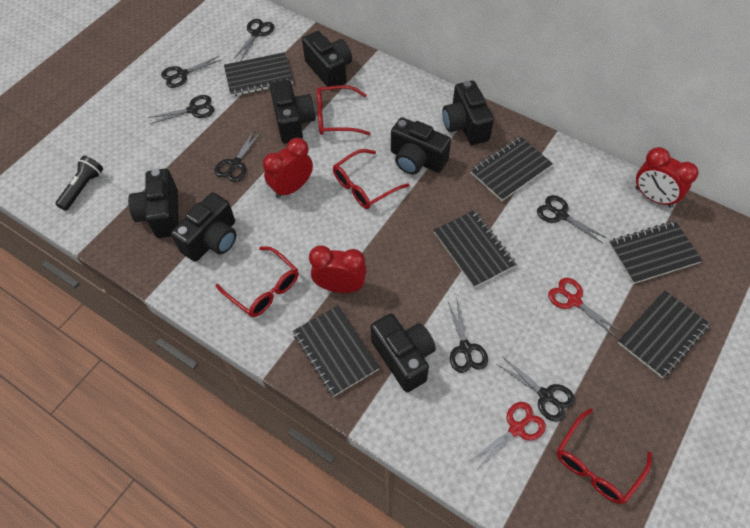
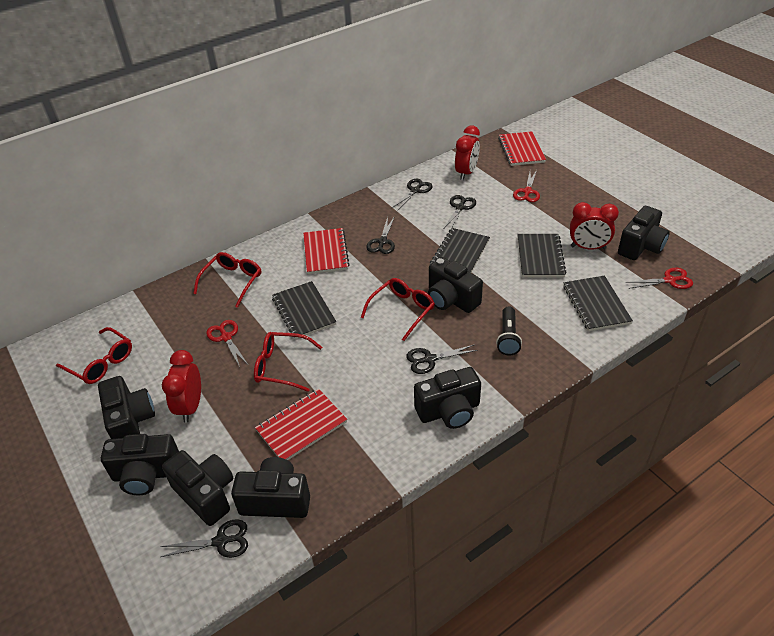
black notebook: [224,52,293,96] [293,306,380,397] [434,210,517,288] [470,136,553,201] [609,221,703,284] [618,290,710,378] = 6 -> [272,281,337,339] [430,228,490,273] [517,234,567,278] [563,275,633,331] = 4
black scissors: [148,95,215,124] [161,55,223,88] [214,131,261,182] [234,19,274,60] [448,301,488,373] [497,356,575,422] [537,195,607,243] = 7 -> [160,519,248,558] [366,216,395,254] [392,179,433,211] [406,345,478,374] [444,195,476,229] = 5
red notebook: none = 0 -> [255,389,347,460] [303,228,350,274] [498,131,546,166] = 3
red scissors: [470,402,546,469] [548,278,621,338] = 2 -> [206,320,247,367] [513,170,540,202] [625,268,693,289] = 3

